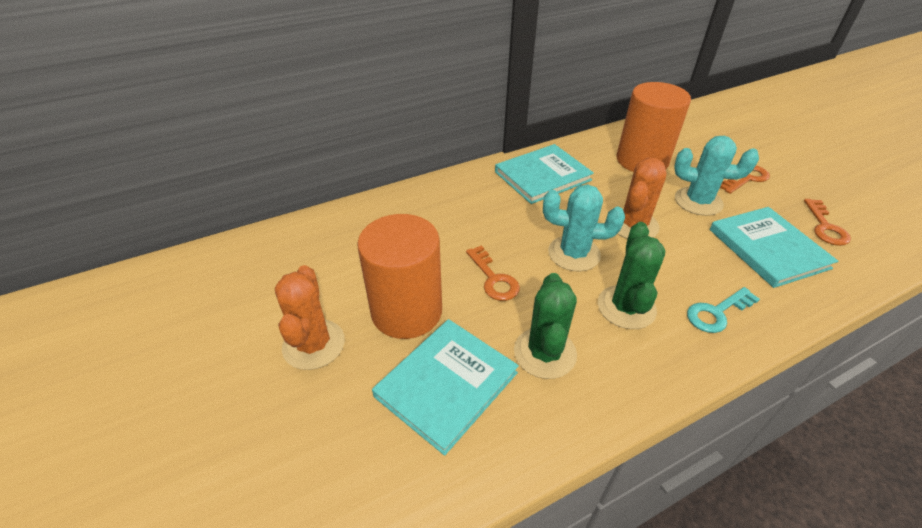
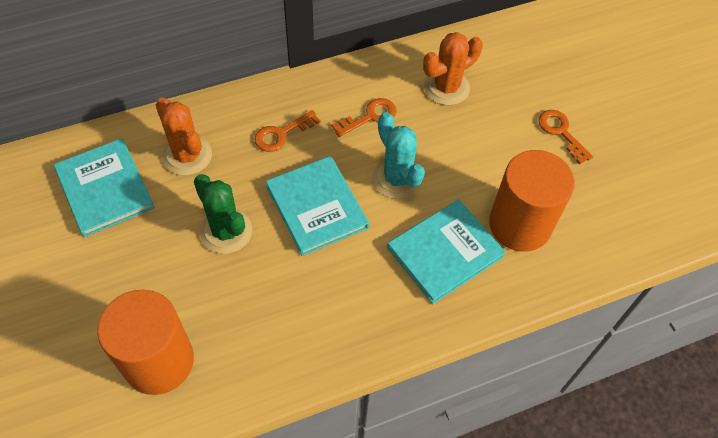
green cactus: [514,273,577,379] [598,222,666,329] = 2 -> [194,174,252,254] = 1
turquoise cactus: [543,184,625,271] [674,136,759,216] = 2 -> [372,112,425,199] = 1
turquoise key: [687,287,760,333] = 1 -> none = 0

